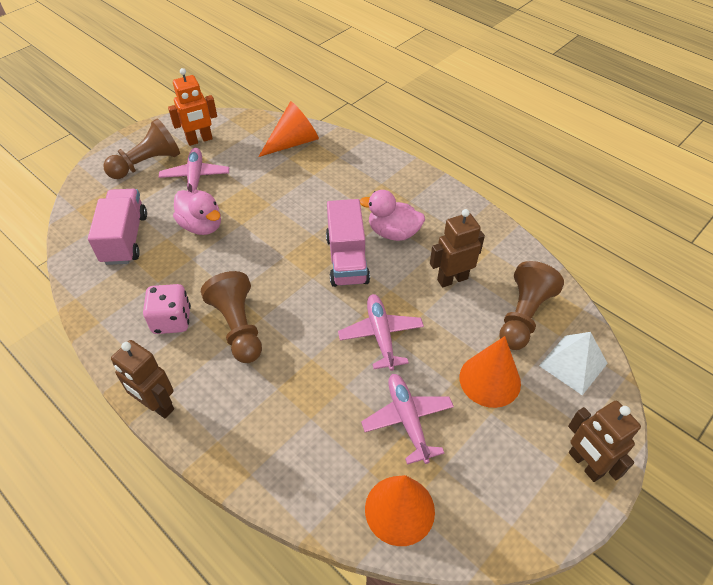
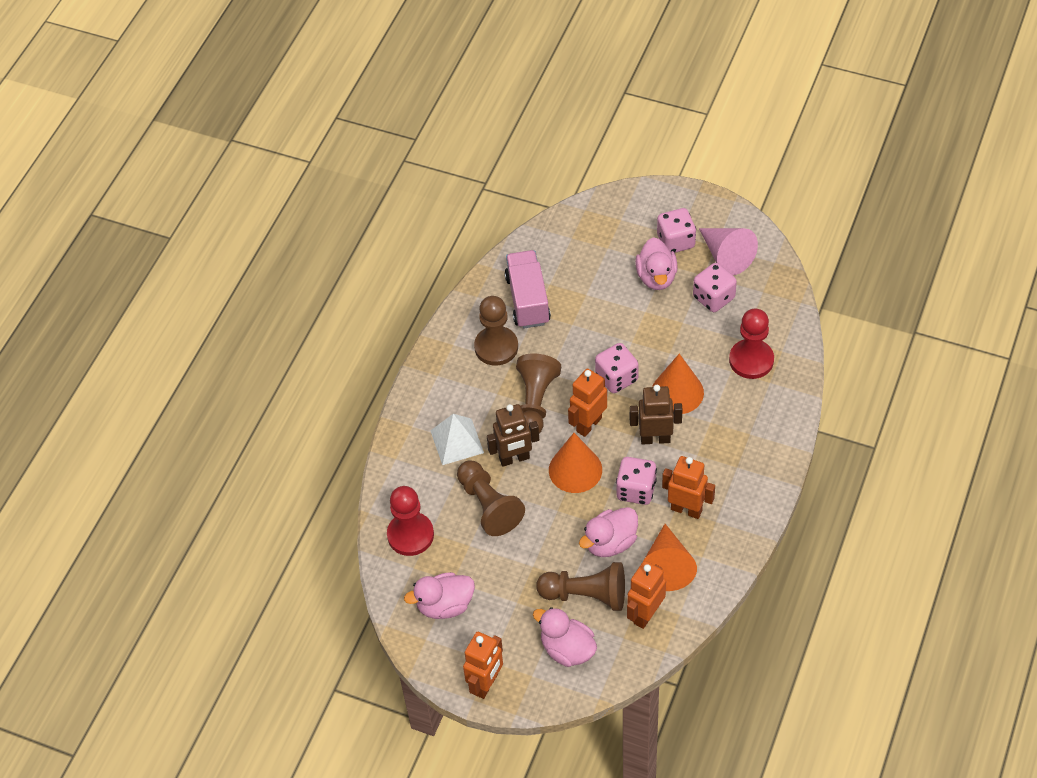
brown pawn: [103,119,180,179] [201,271,262,363] [499,261,564,350] = 3 -> [457,461,525,536] [474,296,518,366] [516,354,561,433] [536,562,625,611] = 4
brown robot: [111,340,174,418] [430,209,485,288] [568,401,641,482] = 3 -> [487,404,539,467] [630,385,683,445] = 2
orange robot: [168,68,217,146] = 1 -> [463,632,503,699] [568,369,607,437] [627,561,666,629] [662,456,715,519] = 4
pink cone: none = 0 -> [699,228,758,275] = 1
pink dice: [143,284,191,334] = 1 -> [595,343,639,393] [616,457,657,505] [657,208,696,253] [693,263,737,312] = 4
pink duck: [173,190,221,235] [360,190,425,241] = 2 -> [404,572,475,619] [533,607,597,667] [579,507,638,557] [635,237,678,290] = 4
pink plane: [159,148,229,194] [338,294,424,371] [361,374,454,465] = 3 -> none = 0
pink truck: [88,189,147,265] [326,199,370,287] = 2 -> [505,250,551,329] = 1
red pawn: none = 0 -> [387,486,434,556] [729,309,774,379] = 2

